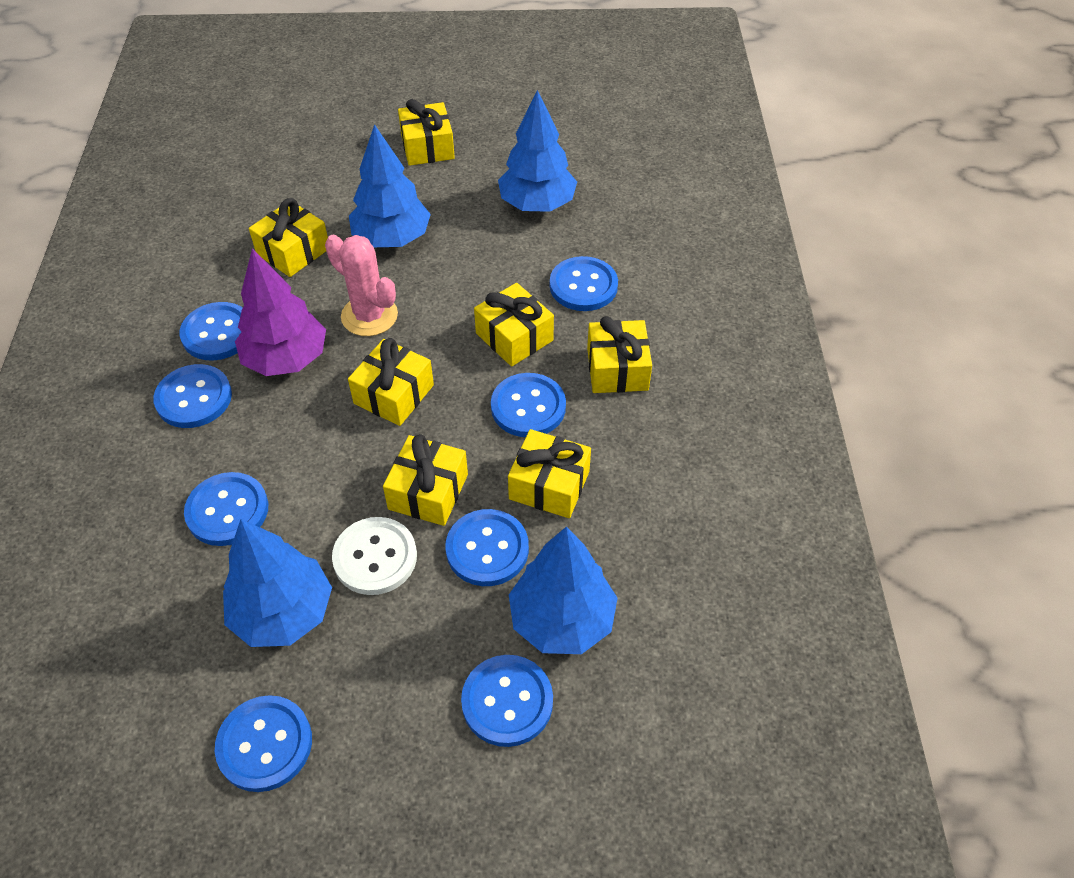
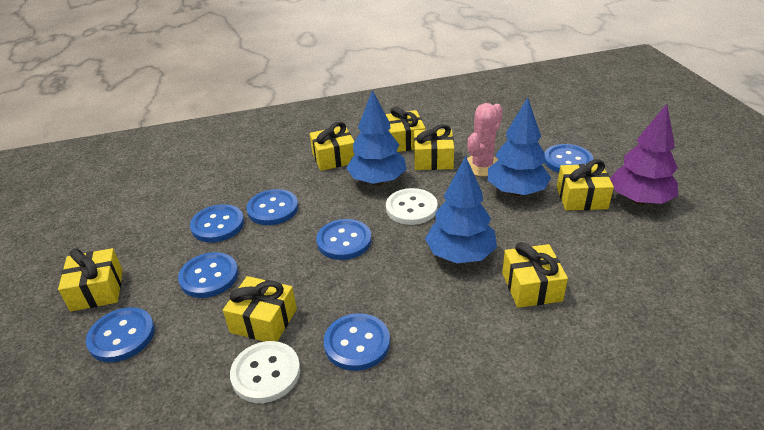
blue button: [153,364,232,428] [179,302,243,361] [184,472,268,546] [215,695,312,792] [445,509,529,586] [461,655,553,747] [491,373,566,437] [550,256,618,311] = 8 -> [86,307,155,362] [178,252,238,298] [190,204,244,242] [246,189,298,225] [316,219,372,260] [324,313,390,371] [545,144,593,173] = 7
blue tree: [223,519,332,647] [349,124,431,247] [498,90,577,212] [509,526,618,654] = 4 -> [346,90,407,185] [425,156,497,263] [488,98,551,196] = 3
white button: [332,517,417,595] = 1 -> [230,341,300,403] [386,188,438,225] = 2

